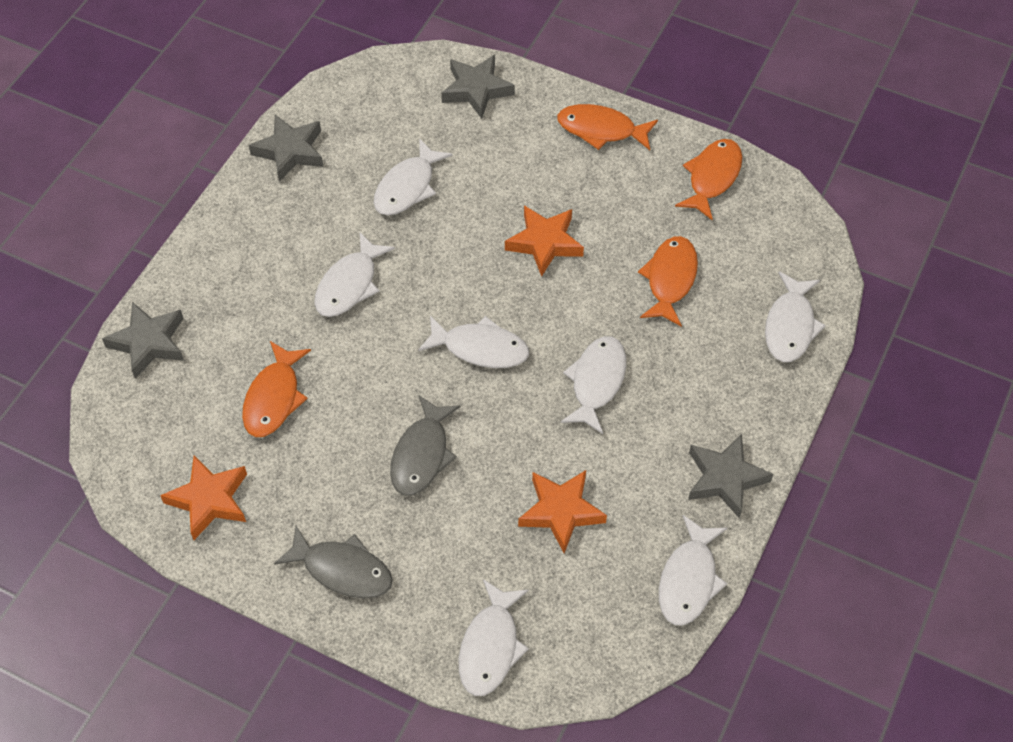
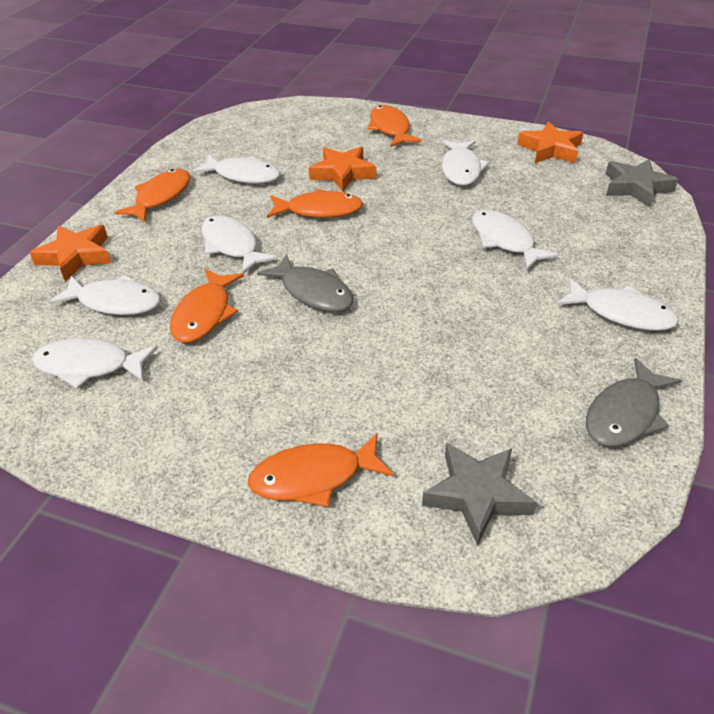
grey star: [102,302,184,379] [249,115,323,182] [441,55,515,119] [688,434,773,518] = 4 -> [422,443,537,546] [606,159,678,208] = 2
orange fish: [242,341,311,437] [557,104,658,150] [638,236,698,327] [675,139,742,220] = 4 -> [114,169,191,222] [170,269,244,343] [248,432,393,507] [267,189,363,218] [368,105,422,147] = 5

